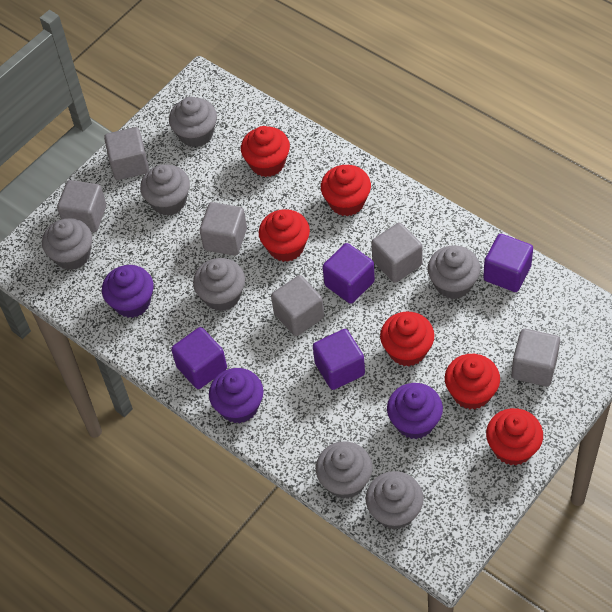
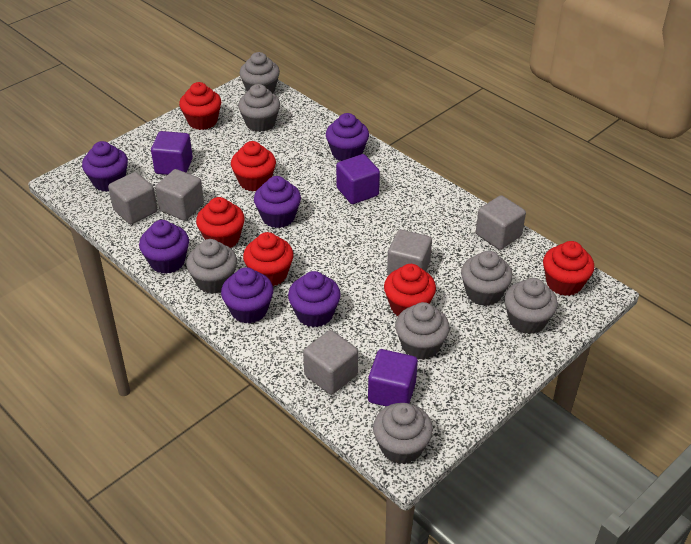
grey cube: [57,180,107,232] [104,127,149,180] [200,202,247,256] [271,275,324,336] [371,223,422,283] [511,329,560,386] = 6 -> [108,172,158,224] [155,169,204,221] [303,330,358,395] [387,230,432,275] [476,195,526,250] = 5
purple cube: [171,327,227,389] [313,329,365,390] [322,243,375,304] [483,234,533,292] = 4 -> [151,131,193,175] [336,154,380,204] [368,349,418,406] = 3
purple cupcake: [102,265,154,318] [209,368,264,423] [387,383,443,439] = 3 -> [82,141,128,192] [139,220,189,274] [221,267,273,323] [254,176,301,228] [288,271,341,327] [326,113,369,161] = 6

